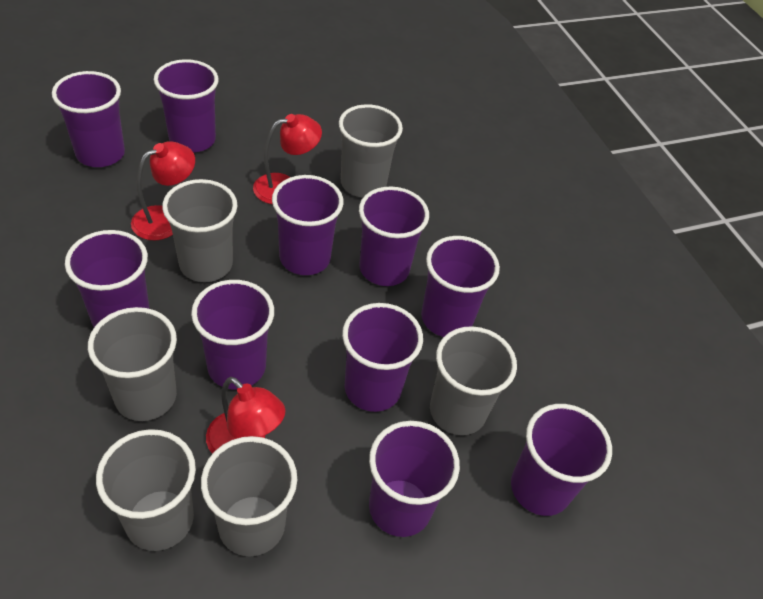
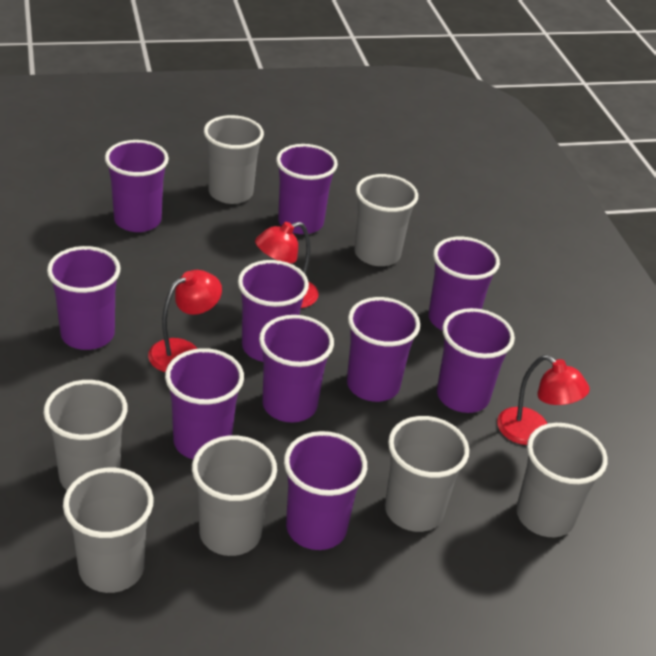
grey cup: [88,307,177,421] [96,429,196,551] [162,179,237,282] [201,436,297,557] [339,104,403,198] [430,326,517,435] = 6 -> [43,380,128,490] [63,468,154,593] [192,435,277,556] [204,115,264,204] [354,174,418,266] [385,416,469,532] [516,423,607,537] = 7

